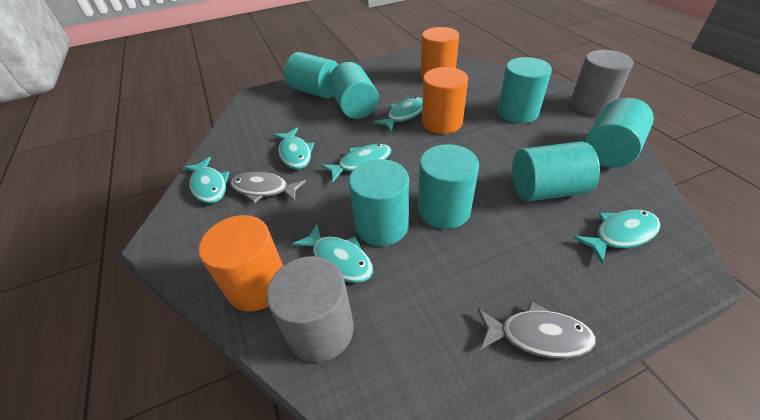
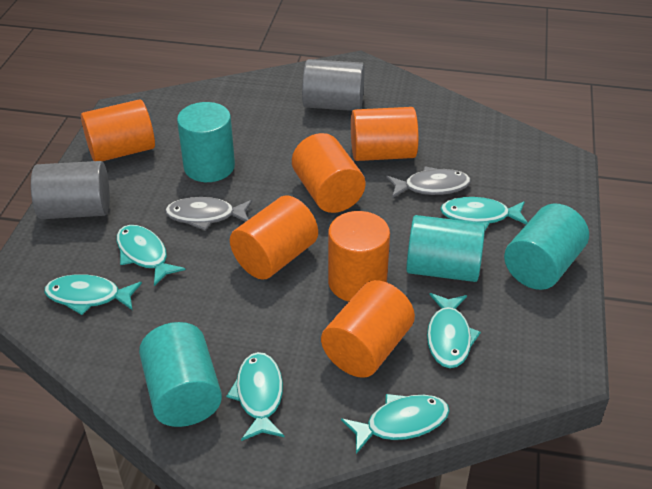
orange cylinder: [199,215,283,312] [421,27,459,79] [422,67,468,134] = 3 -> [81,99,155,161] [230,195,318,280] [292,133,365,213] [321,280,415,378] [328,211,390,302] [351,107,419,161] = 6
turquoise cylinder: [285,52,338,98] [329,62,379,119] [349,159,409,246] [418,144,479,229] [497,57,552,123] [512,141,600,201] [585,98,654,167] = 7 -> [139,322,222,427] [177,102,235,182] [406,215,485,282] [504,204,589,290] = 4

